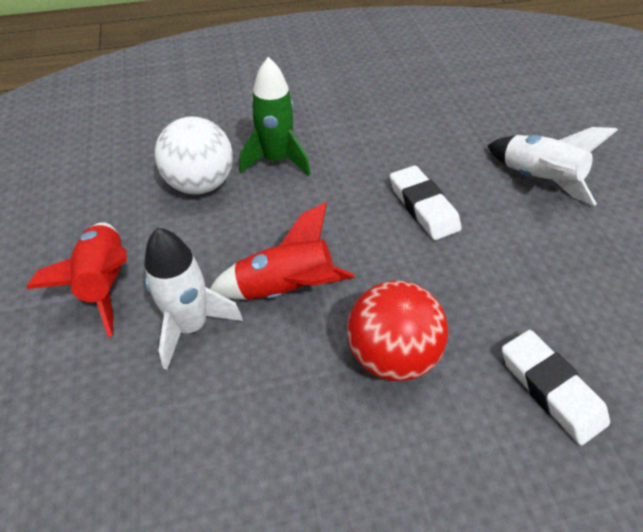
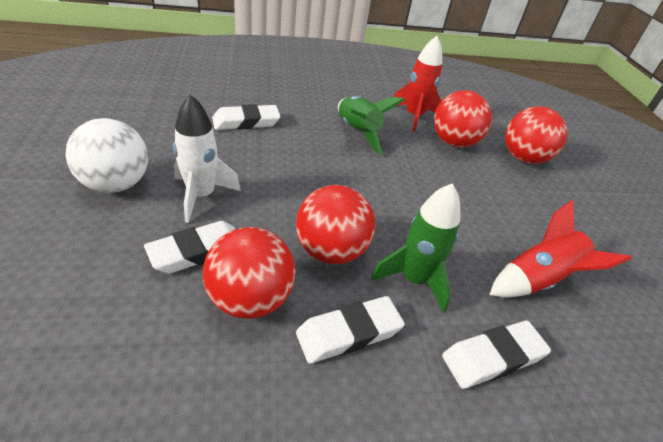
green rocket: [239,57,311,176] = 1 -> [338,96,405,155] [371,183,460,313] = 2
red ball: [347,281,448,381] = 1 -> [203,227,296,319] [296,185,375,264] [434,90,492,148] [505,106,567,164] = 4
white eraser: [390,165,462,240] [502,330,610,445] = 2 -> [144,221,235,274] [212,104,281,130] [296,296,405,364] [442,321,551,389] = 4
white rocket: [144,227,243,370] [487,127,618,206] = 2 -> [173,94,241,223] = 1

